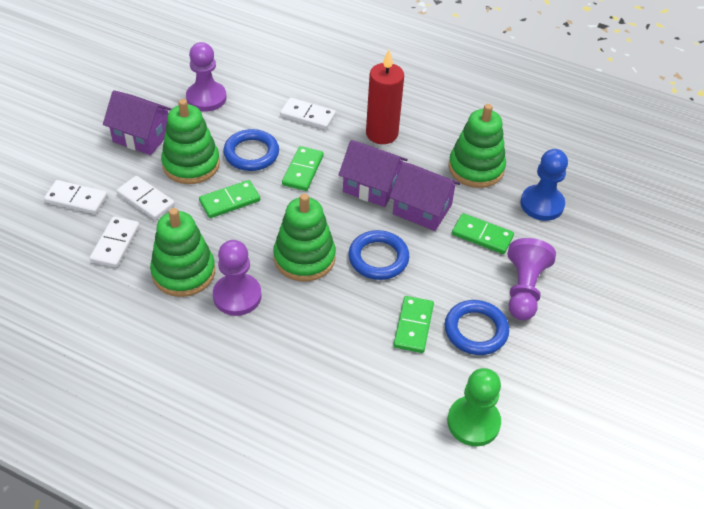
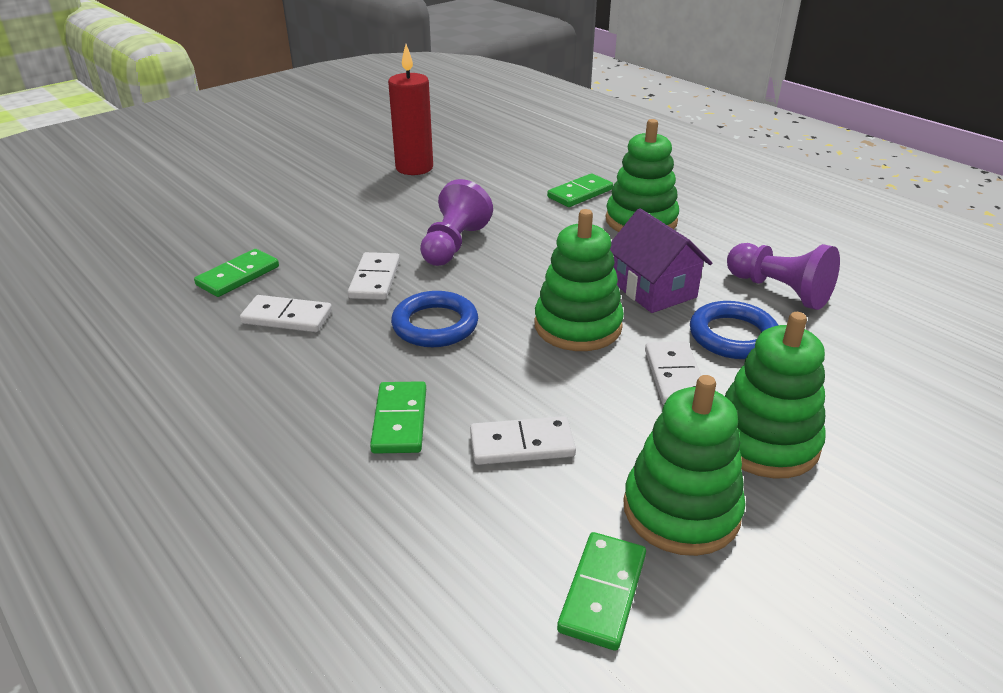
blue pawn: [520,149,568,221] = 1 -> none = 0
blue ring: [223,129,279,171] [349,230,409,280] [445,300,509,355] = 3 -> [391,291,478,347] [690,301,778,359] = 2
green pawn: [447,368,501,446] = 1 -> none = 0
purple house: [103,90,172,155] [338,140,408,207] [390,162,460,231] = 3 -> [610,208,712,313] = 1
purple pawn: [186,42,227,112] [213,240,261,316] [508,238,556,320] = 3 -> [420,179,493,266] [727,243,840,310] = 2

